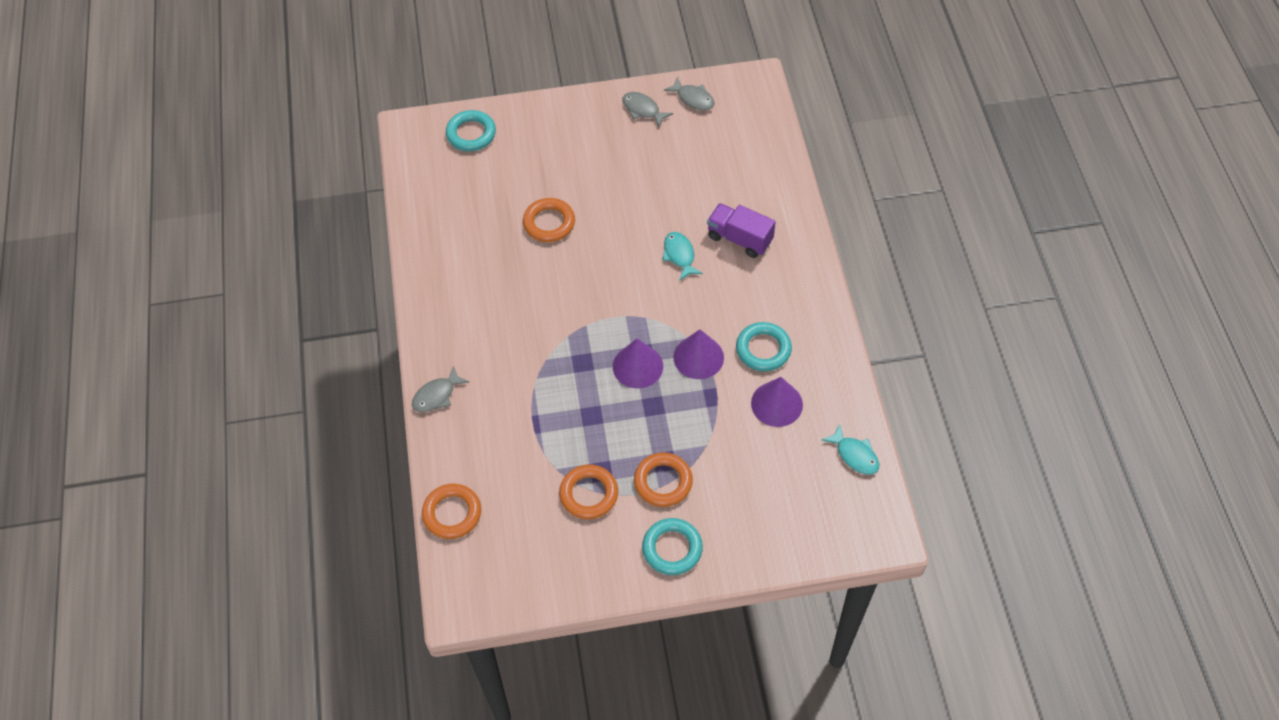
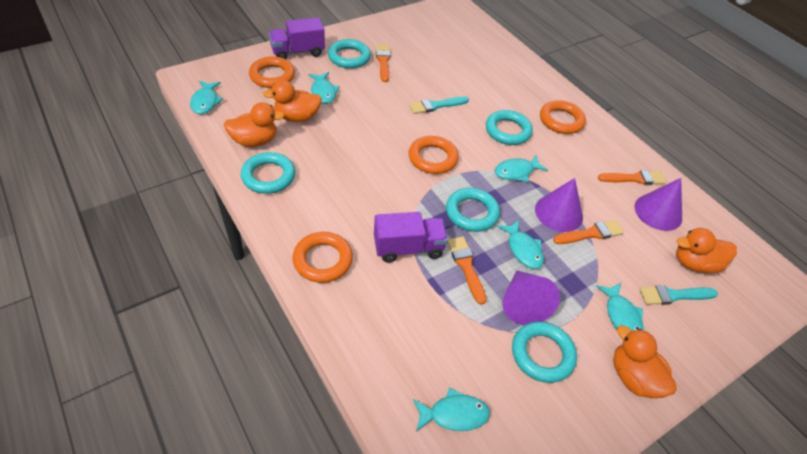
grey fish: [412,366,470,412] [623,92,673,127] [664,76,715,111] = 3 -> none = 0
orange brush: none = 0 -> [376,45,390,82] [448,237,487,305] [553,220,624,244] [598,170,666,185] = 4
orange duck: none = 0 -> [224,102,285,147] [263,80,322,122] [613,325,677,398] [676,228,737,273] = 4
purple truck: [707,203,776,258] = 1 -> [269,18,325,59] [374,212,448,263] = 2
turquoise brush: none = 0 -> [409,96,469,114] [639,285,718,305] = 2
turquoise fish: [662,232,703,281] [822,424,879,475] = 2 -> [190,81,223,114] [308,72,340,104] [413,388,490,432] [495,155,548,182] [497,220,544,269] [596,283,644,331] = 6
turquoise ring: [446,110,496,151] [642,518,703,575] [736,322,792,371] = 3 -> [241,152,295,194] [328,39,371,69] [446,188,500,232] [486,110,533,145] [512,321,577,383] = 5

